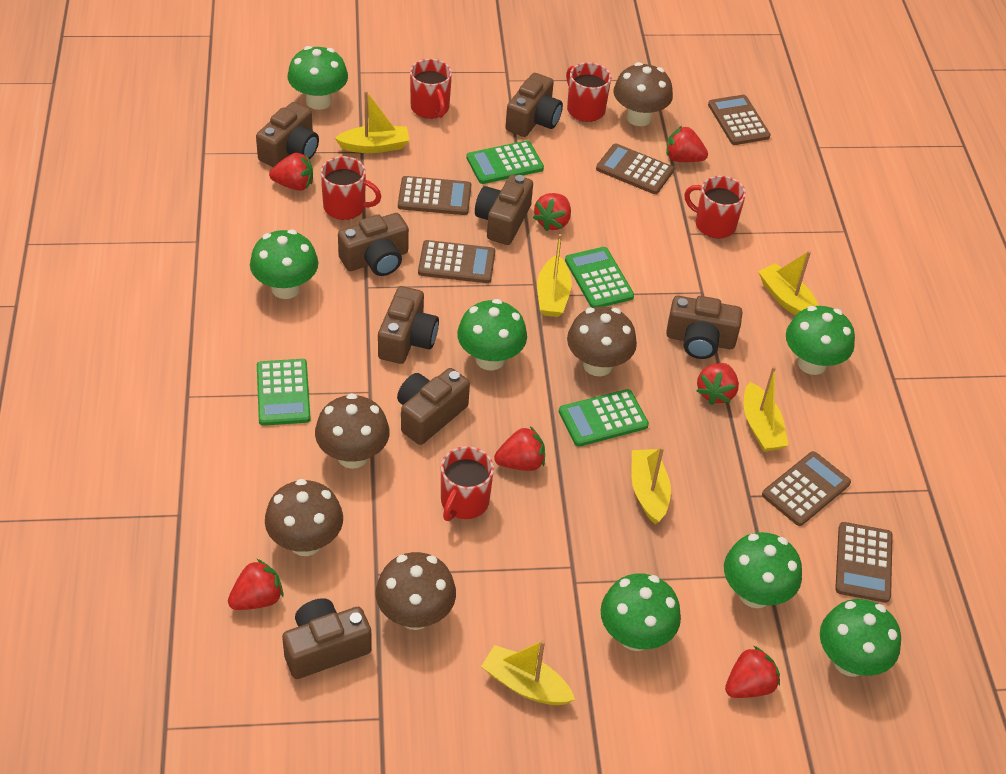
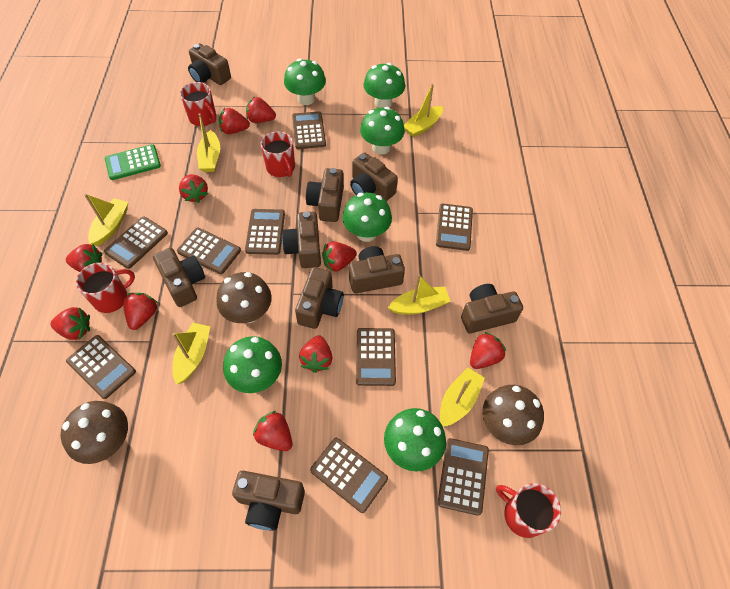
brown calculator: [398,176,471,215] [418,240,495,283] [596,143,674,194] [708,95,771,145] [762,451,851,526] [835,522,893,603] = 6 -> [66,335,136,399] [104,216,168,269] [177,228,241,274] [245,209,285,255] [292,111,326,149] [310,438,388,513] [356,328,396,386] [436,203,473,251] [438,438,489,516] = 9
brown camera: [256,102,319,167] [282,598,372,679] [338,213,409,276] [378,286,439,364] [397,368,470,445] [475,174,533,245] [505,73,563,137] [666,296,743,359] = 8 -> [153,248,205,307] [188,43,231,85] [232,471,305,531] [282,211,321,268] [295,267,344,329] [306,168,344,222] [349,246,405,293] [350,152,398,201] [461,284,523,333] = 9
brown mushroom: [265,479,343,556] [315,393,390,469] [375,552,456,630] [567,306,637,376] [613,62,673,126] = 5 -> [60,401,128,464] [217,272,272,323] [482,385,544,445] = 3
green calculator: [257,359,311,426] [466,141,544,184] [559,389,649,447] [565,247,634,308] = 4 -> [105,144,161,180] = 1
green mushroom: [250,230,318,299] [288,46,348,110] [457,299,527,371] [601,574,681,651] [724,532,802,608] [786,306,855,375] [820,599,901,677] = 7 -> [223,336,282,393] [284,59,326,105] [342,193,392,242] [360,107,405,155] [364,63,405,108] [384,408,446,472] = 6
red mug: [321,156,381,220] [410,59,452,119] [441,446,494,521] [566,62,611,122] [684,176,746,238] = 5 -> [76,263,135,313] [180,82,216,126] [261,131,295,177] [496,483,561,538] = 4
red strawberry: [228,559,283,610] [269,153,313,191] [494,426,545,471] [533,193,571,231] [666,126,708,162] [696,363,739,405] [725,646,780,698] = 7 -> [50,307,90,340] [66,244,102,272] [123,293,158,330] [179,174,208,203] [219,108,250,134] [246,97,276,123] [253,411,292,451] [299,335,333,373] [322,242,357,272] [470,332,506,369] = 10

